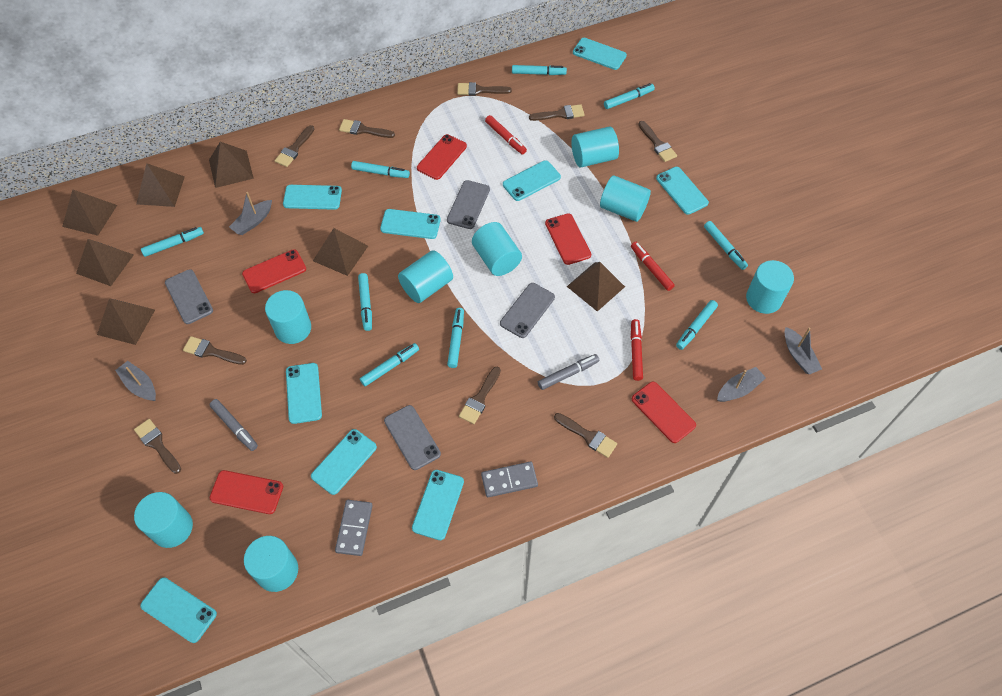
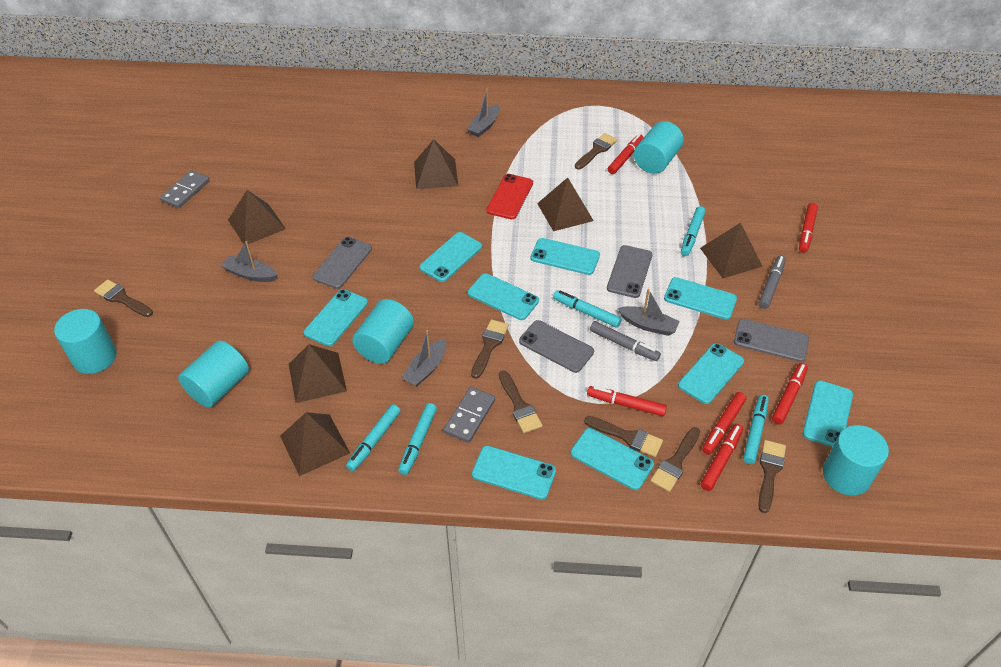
brown brush: [134,419,181,474] [183,336,247,365] [275,125,314,167] [339,119,395,138] [457,82,512,96] [459,367,501,424] [529,104,585,121] [554,413,617,458] [638,121,677,162] = 9 -> [94,279,153,317] [471,319,509,379] [499,371,543,433] [575,133,617,169] [584,416,663,457] [651,427,700,492] [758,440,786,513] = 7
brown pyramid: [62,190,117,236] [76,239,134,286] [97,298,155,345] [136,163,185,207] [209,142,254,188] [313,228,368,276] [567,262,625,312] = 7 -> [228,190,286,244] [280,412,350,476] [289,344,347,403] [414,139,458,189] [537,178,594,231] [700,223,763,278] = 6
red marker: [485,115,527,154] [631,242,675,291] [631,319,643,381] = 3 -> [587,386,667,416] [608,134,644,174] [701,424,743,491] [702,392,746,455] [772,363,808,425] [799,203,818,253] = 6
red phone: [210,470,283,514] [242,249,306,293] [417,134,467,180] [545,213,591,265] [632,381,696,443] = 5 -> [486,174,533,219] = 1
turquoise cylinder: [134,492,193,548] [244,536,298,592] [265,290,311,344] [398,250,453,303] [472,222,522,276] [571,126,619,168] [600,175,651,222] [746,260,794,314] = 8 -> [54,309,117,374] [178,340,249,408] [352,299,414,364] [634,121,684,174] [823,425,889,496] = 5
turquoise marker: [141,227,204,257] [351,161,410,178] [358,273,372,331] [360,343,419,386] [447,308,464,368] [512,65,567,75] [604,83,655,109] [676,300,718,350] [704,221,748,270] = 9 -> [346,404,401,471] [398,403,437,475] [553,290,622,328] [681,206,706,256] [743,395,769,464] = 5

